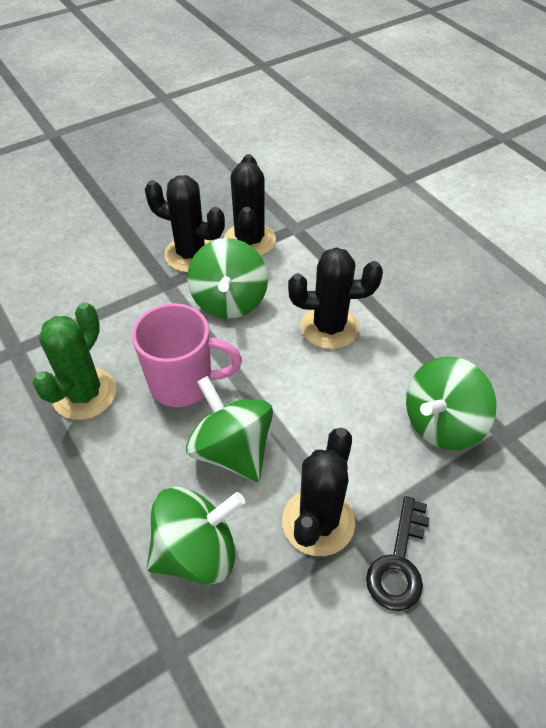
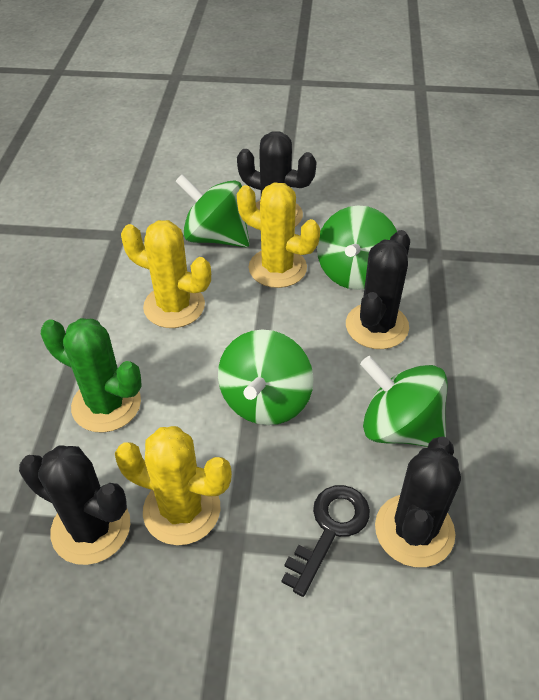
pink mug: [132,303,242,407] = 1 -> none = 0
yellow cactus: none = 0 -> [115,426,232,545] [121,220,211,328] [237,182,320,288] = 3

